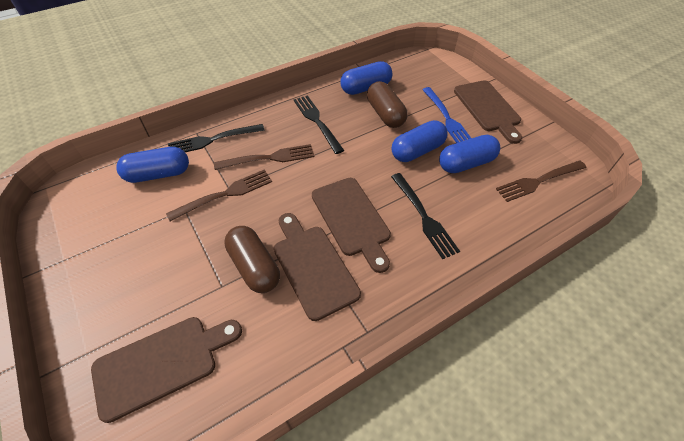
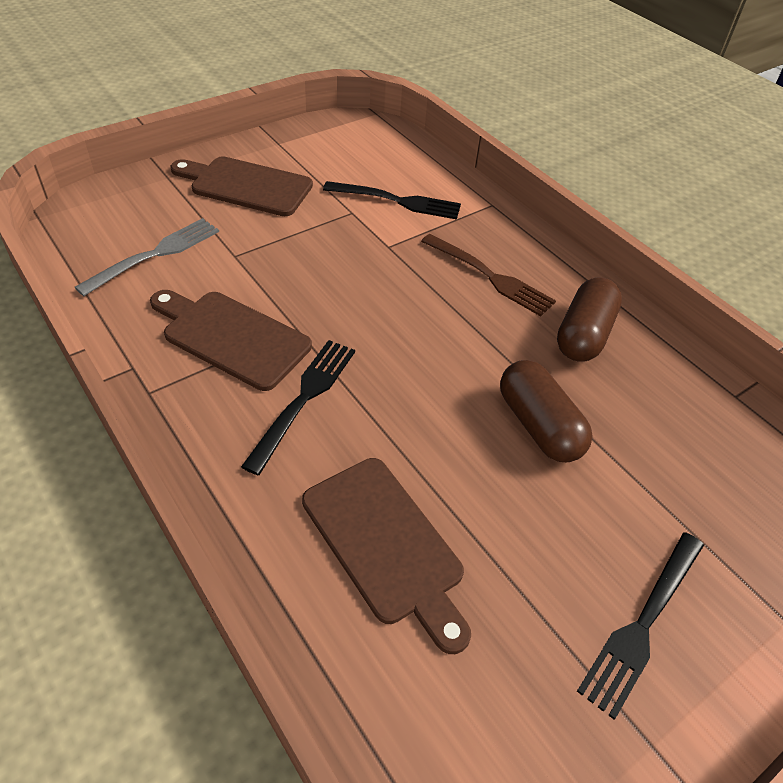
blue capsule: [116,147,189,183] [340,61,393,95] [391,120,448,162] [439,135,500,173] = 4 -> none = 0
blue fork: [422,87,471,143] = 1 -> none = 0
brown cutting board: [91,317,242,423] [274,213,361,321] [312,178,391,273] [454,80,522,144] = 4 -> [150,290,312,391] [170,156,313,216] [302,458,471,654] = 3
brown fork: [166,170,272,221] [214,144,314,170] [496,161,587,202] = 3 -> [421,234,556,317] = 1
grey fork: none = 0 -> [74,218,219,296] = 1

